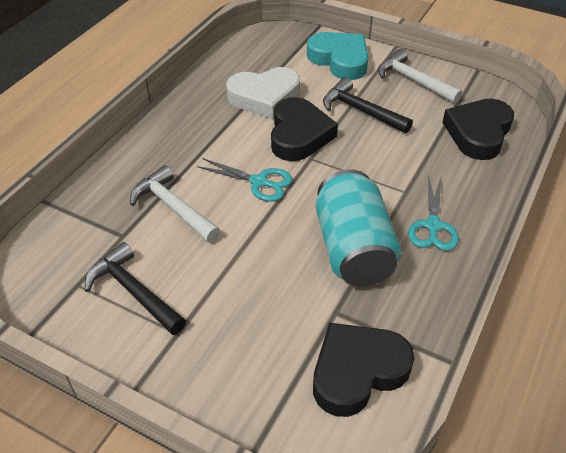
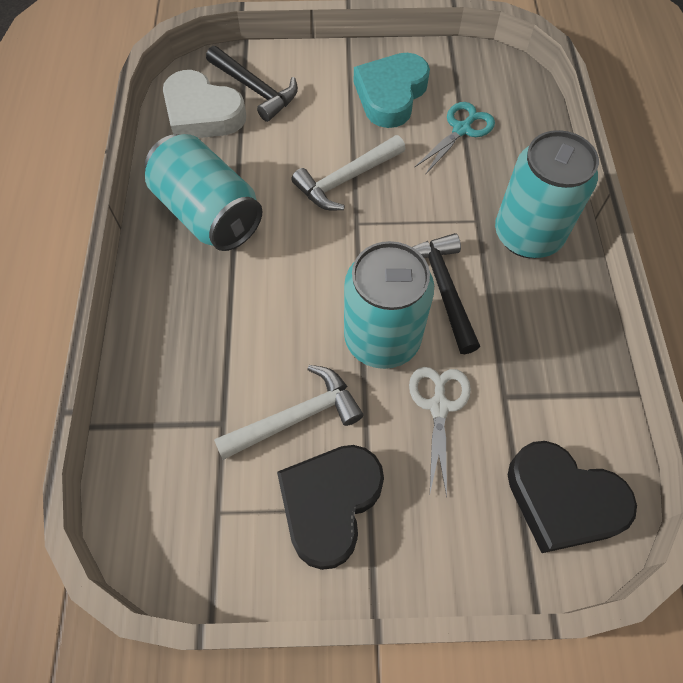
black heart: [271,97,338,161] [313,323,414,417] [442,99,514,160] = 3 -> [277,445,384,570] [508,441,637,553] = 2
turquoise can: [315,169,401,287] = 1 -> [145,134,262,251] [344,241,434,369] [495,130,599,258] = 3
turquoise scissors: [197,158,292,202] [408,178,459,251] = 2 -> [414,102,495,175] = 1
white scissors: none = 0 -> [409,367,471,497] = 1

